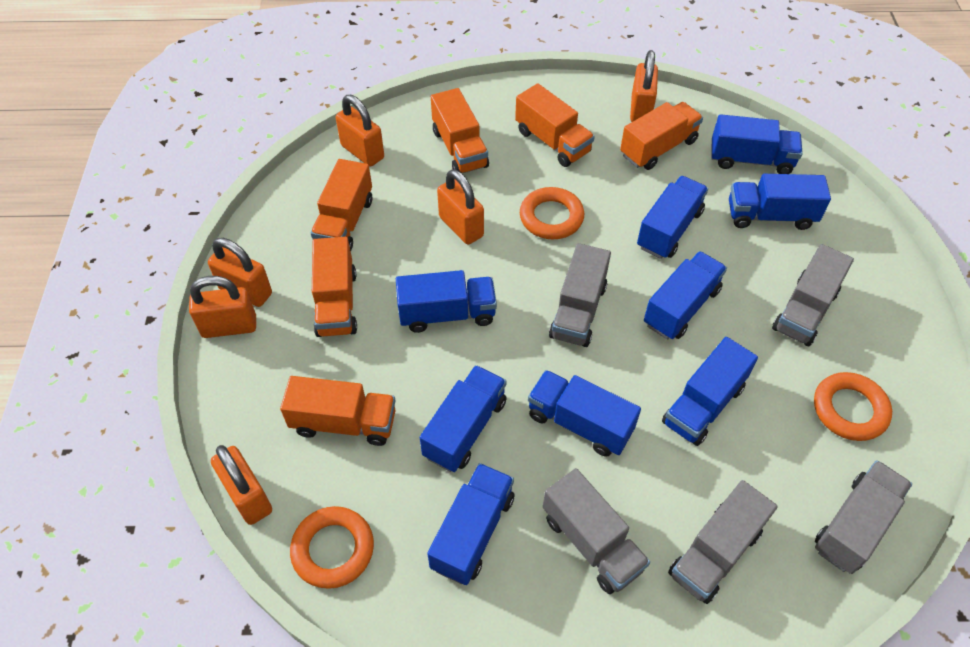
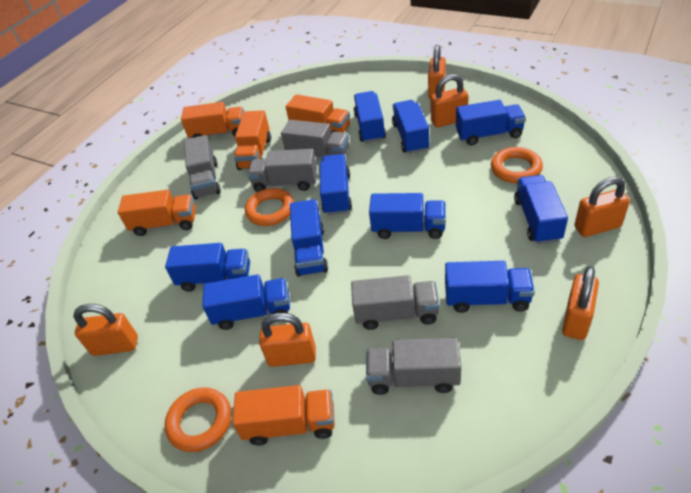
blue truck: [396,270,497,333] [420,365,507,472] [427,463,514,585] [528,370,641,457] [637,176,708,259] [644,251,727,340] [662,337,758,446] [711,114,803,174] [729,174,831,230] = 9 -> [165,243,250,292] [202,274,290,330] [290,199,328,277] [320,154,352,215] [354,91,386,143] [369,193,446,239] [392,100,430,154] [445,261,535,313] [456,100,526,145] [514,175,568,244] = 10
orange truck: [280,376,395,446] [311,159,372,251] [312,237,357,337] [431,88,489,173] [515,83,595,167] [620,102,703,170] = 6 -> [118,190,196,236] [181,102,244,139] [233,385,335,446] [234,110,271,170] [286,94,350,134] = 5

